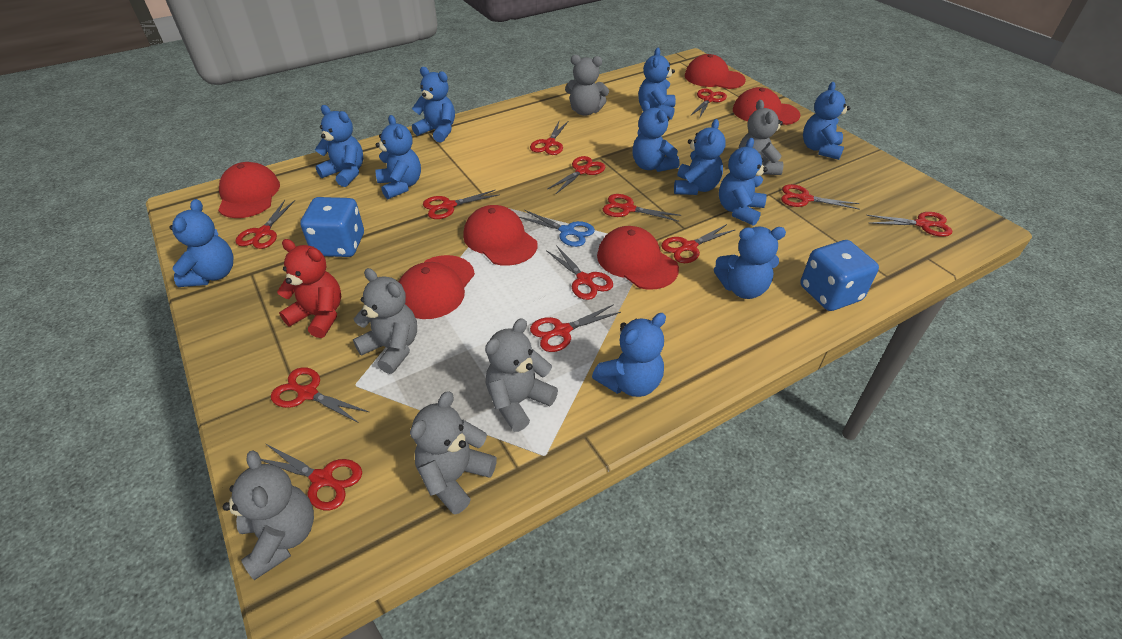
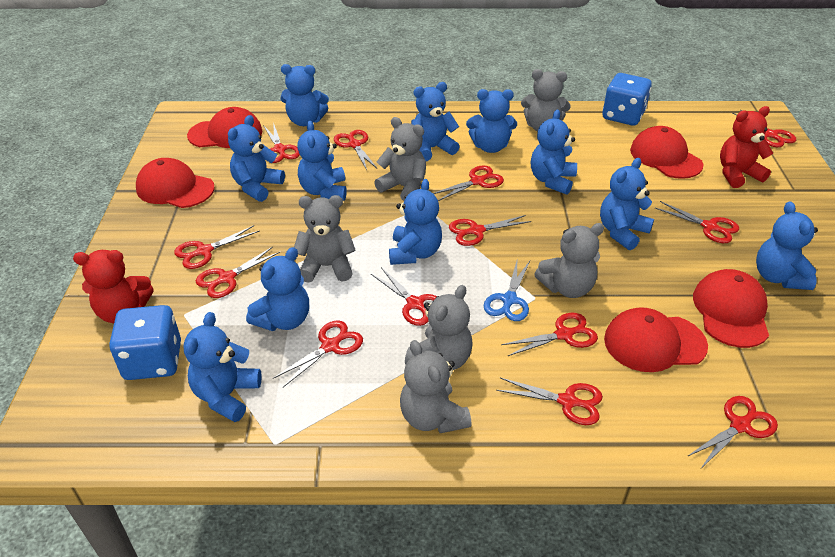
red cap: [218,162,280,218] [399,255,475,319] [463,205,537,266] [597,226,679,290] [685,54,746,89] [733,87,801,125] = 6 -> [136,158,215,208] [187,107,262,148] [604,307,708,372] [630,126,704,179] [693,269,769,348] = 5
red teddy bear: [277,239,341,338] = 1 -> [73,250,154,323] [720,106,773,188] = 2

